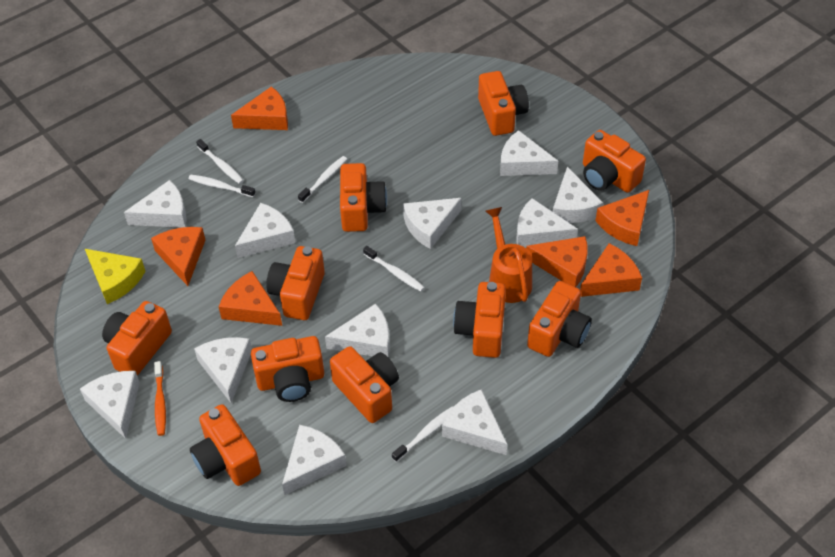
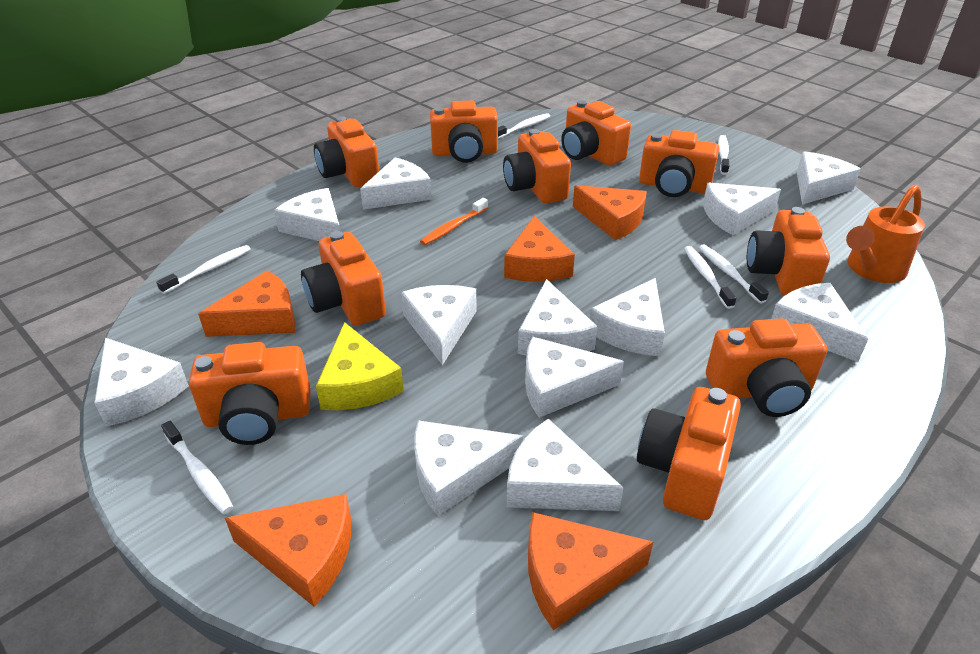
orange cheese: [151,227,205,286] [219,271,282,326] [231,86,288,130] [526,236,588,287] [580,243,642,297] [596,190,649,246] = 6 -> [198,270,296,337] [225,494,351,607] [504,216,575,282] [528,512,653,630] [573,185,647,240] = 5
white cheese: [80,371,140,439] [124,180,187,228] [194,337,252,403] [235,203,295,258] [282,424,347,495] [325,303,390,358] [403,198,462,249] [442,389,507,455] [500,130,558,176] [516,198,578,247] [553,167,603,223] = 11 -> [94,338,189,427] [274,188,340,241] [360,157,432,210] [401,285,477,365] [415,420,523,516] [507,419,624,511] [518,279,598,356] [525,337,624,418] [590,278,665,356] [703,183,781,235] [771,283,868,362] [797,151,861,205] = 12
white toothbrush: [189,175,255,197] [196,139,244,184] [298,156,347,203] [363,246,425,292] [392,406,453,462] = 5 -> [156,245,251,294] [161,421,233,514] [498,113,550,139] [684,246,736,309] [698,244,769,304] [718,135,729,175] = 6

